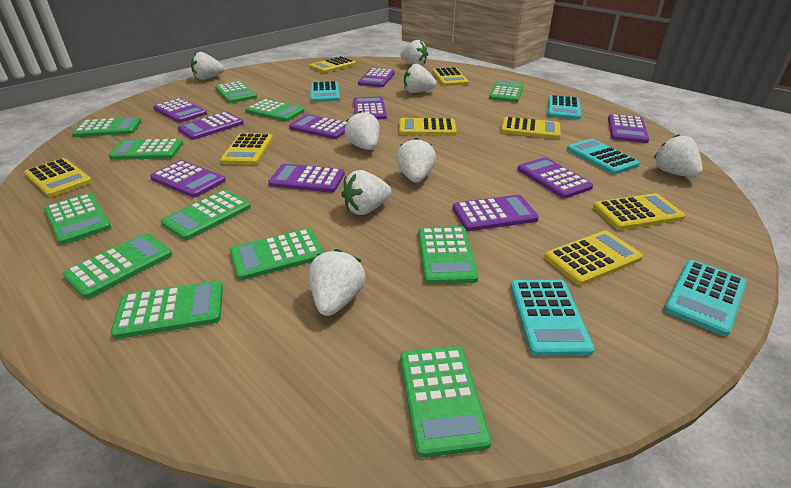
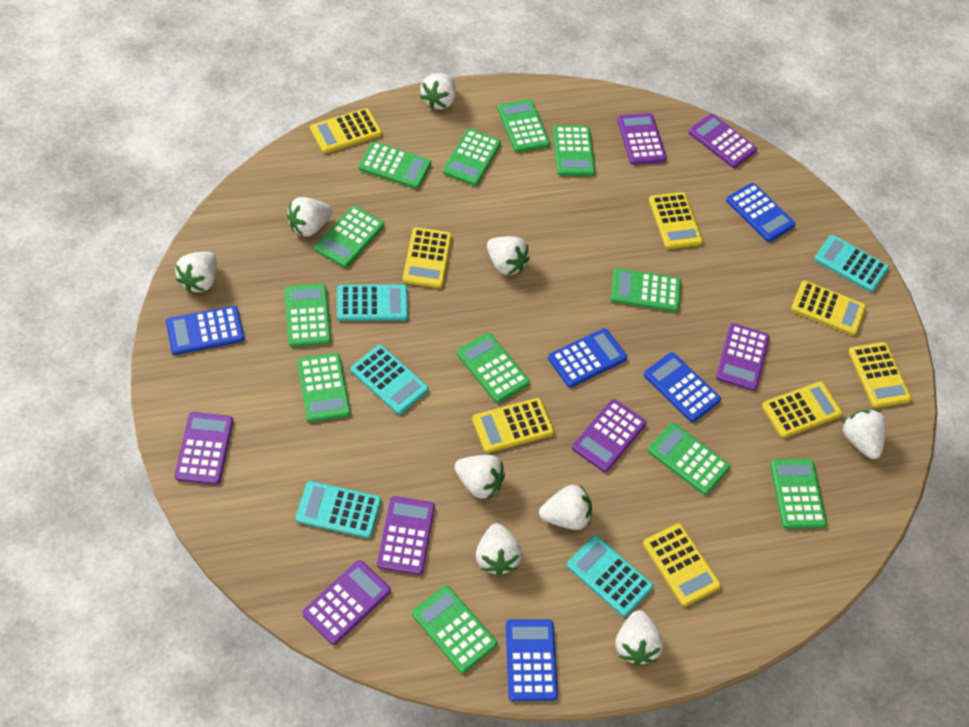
blue calculator: none = 0 -> [166,306,244,355] [506,619,558,701] [548,328,627,388] [644,352,721,422] [726,183,796,242] = 5
purple calculator: [150,160,226,198] [153,98,207,123] [177,112,244,140] [268,164,345,193] [289,114,347,139] [353,96,387,120] [358,68,395,87] [452,195,539,231] [517,157,593,198] [608,114,649,143] = 10 -> [175,412,233,485] [302,560,391,645] [377,496,435,575] [572,399,646,472] [617,113,667,165] [689,114,757,168] [716,323,770,391] = 7
white strawberry: [191,52,224,80] [309,249,366,316] [341,170,391,215] [345,111,380,150] [396,137,436,183] [400,40,428,65] [404,64,437,93] [654,134,703,177] = 8 -> [175,252,217,293] [287,197,333,237] [420,73,456,110] [454,455,505,500] [476,523,522,576] [487,236,530,275] [539,485,592,530] [616,610,664,665] [842,410,886,459] = 9

